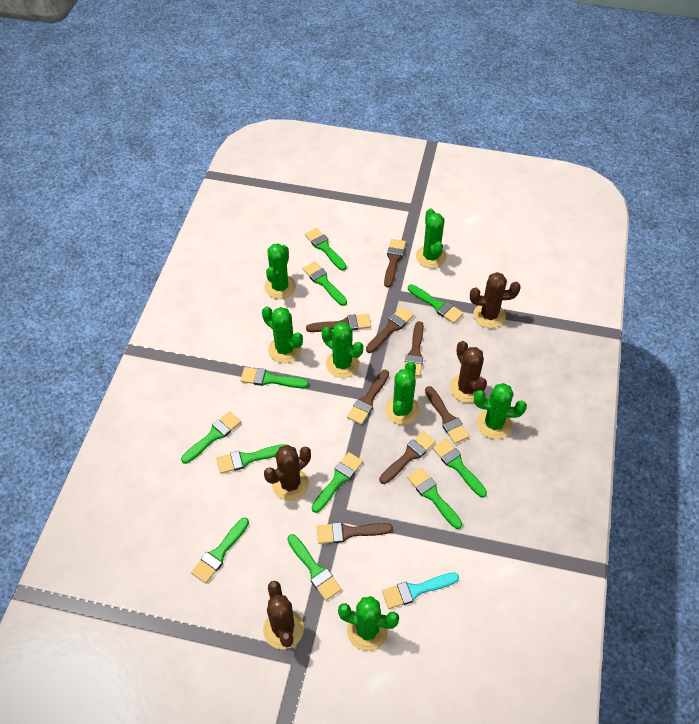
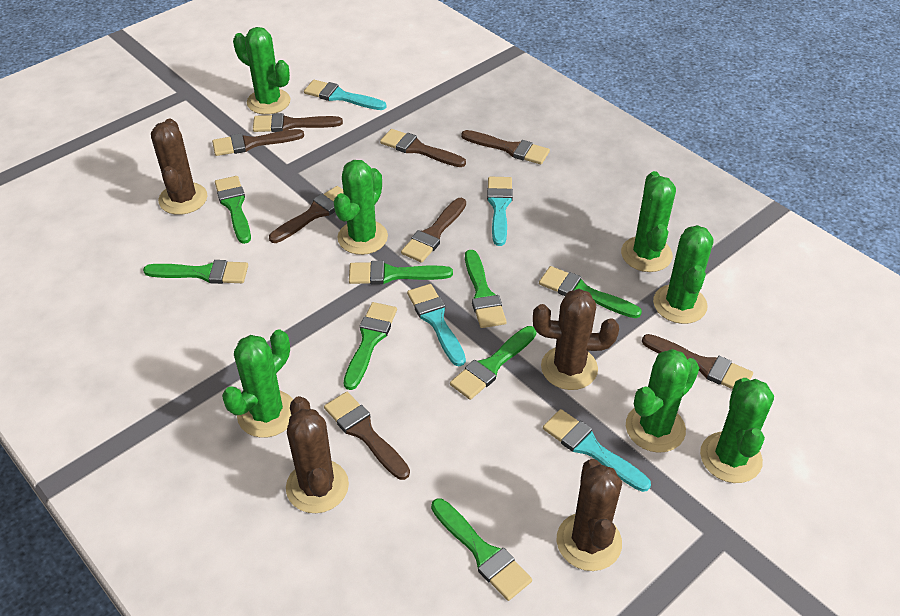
green brush: [181,411,241,464] [191,518,249,583] [216,444,285,474] [240,367,309,388] [287,534,342,601] [303,261,347,306] [305,228,347,271] [312,452,363,513] [407,468,462,529] [408,284,464,323] [432,438,487,498] = 11 -> [143,260,248,284] [215,176,251,244] [344,302,397,390] [349,261,453,285] [431,498,532,601] [450,326,537,400] [465,250,507,328] [539,266,642,318] = 8
turquoise brush: [382,573,459,609] = 1 -> [304,80,387,110] [407,284,466,366] [487,177,513,246] [543,409,651,492] = 4

